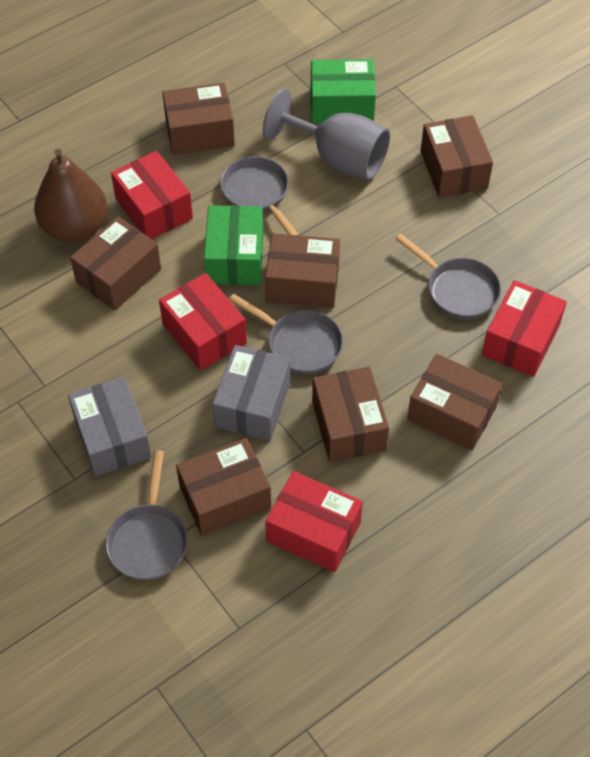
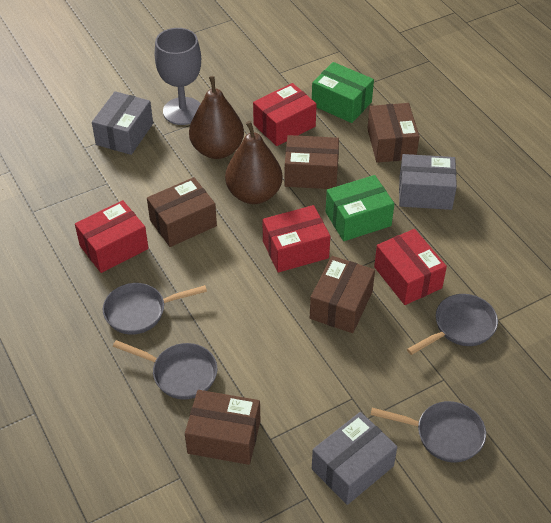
brown box: [70,216,161,311] [162,83,235,155] [176,438,271,536] [265,233,340,308] [312,367,389,462] [407,354,503,450] [421,115,493,198] = 7 -> [147,177,217,247] [185,390,260,465] [284,135,339,189] [310,256,375,333] [367,103,420,163] = 5
brown pear: [34,149,108,243] = 1 -> [189,76,244,159] [225,121,282,204] = 2
grey box: [68,376,152,477] [212,345,291,441] = 2 -> [92,91,153,155] [312,412,397,505] [399,154,457,210] = 3

